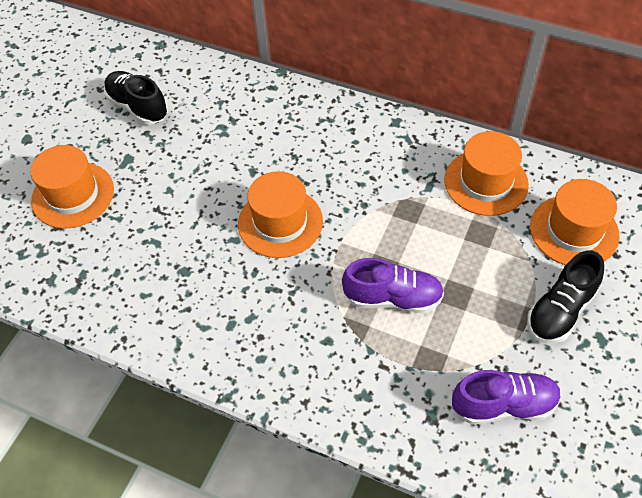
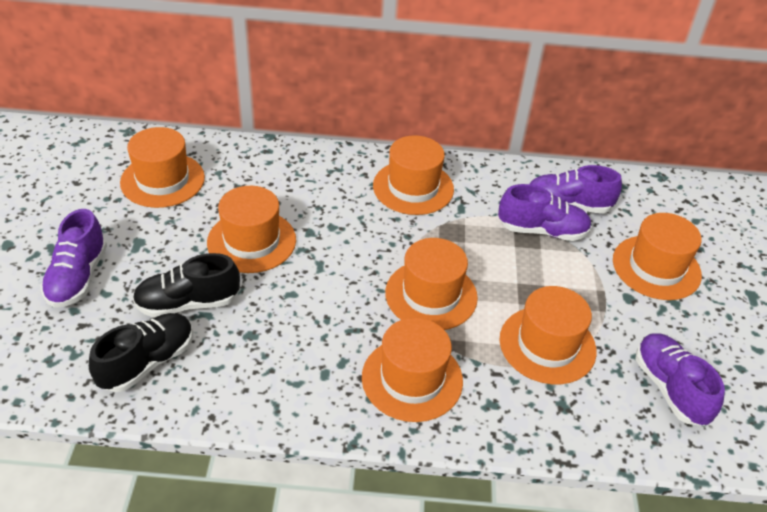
orange hat: [30,145,114,229] [238,171,323,258] [444,131,529,216] [530,179,620,265] = 4 -> [120,127,205,208] [207,186,296,273] [362,318,463,422] [373,135,454,215] [385,238,478,330] [500,286,597,384] [613,213,702,300] = 7
purple shoe: [342,258,444,313] [452,370,561,424] = 2 -> [40,209,107,308] [498,184,592,241] [530,165,622,213] [635,333,725,426] = 4

